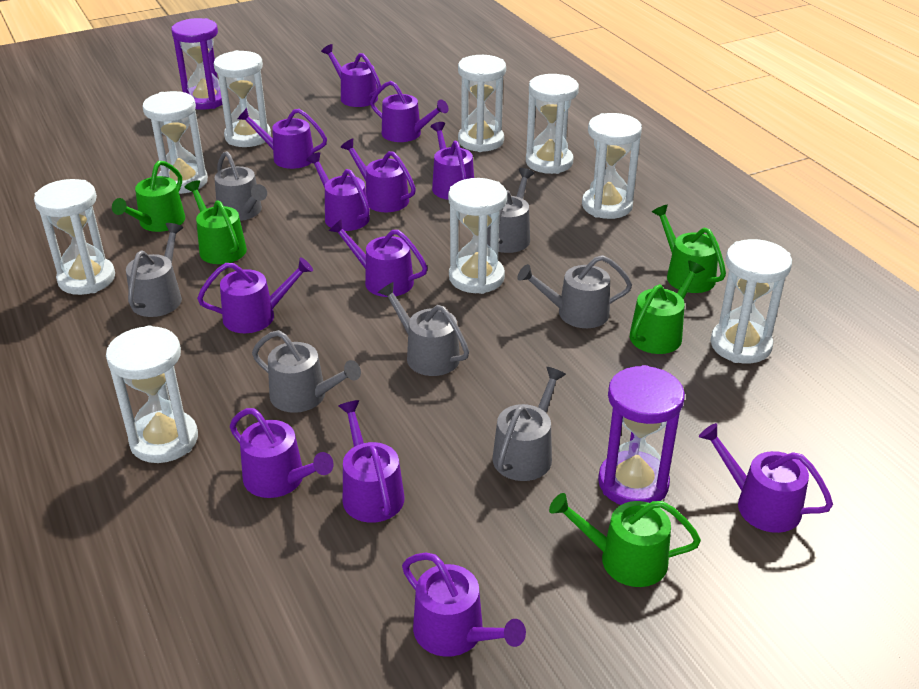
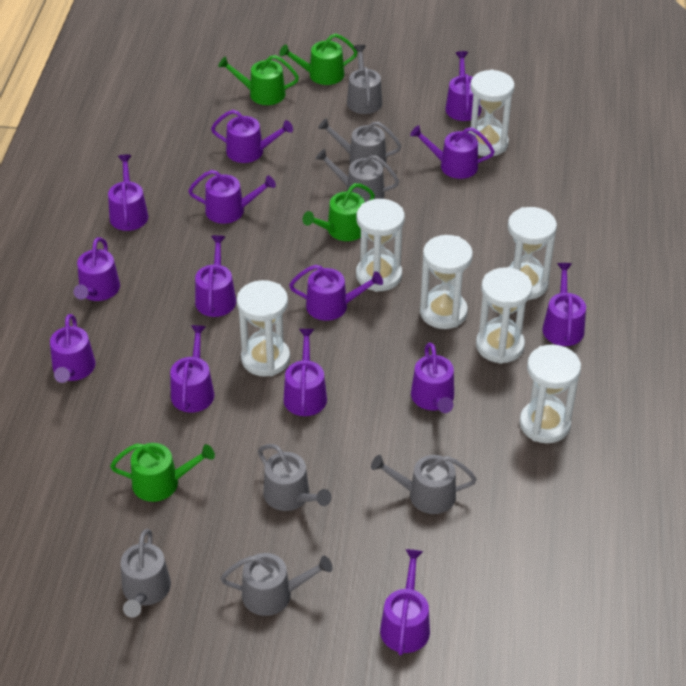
green watering can: [112,161,185,232] [184,180,247,264] [549,493,701,587] [630,261,705,354] [652,205,726,293] = 5 -> [110,443,215,502] [218,55,299,105] [279,33,357,85] [303,183,375,241] = 4
purple hourglass: [171,18,222,110] [598,365,685,505] = 2 -> none = 0
purple watering can: [197,257,313,333] [230,408,333,498] [238,108,327,169] [306,152,370,231] [321,44,381,107] [329,219,427,297] [339,400,404,523] [340,138,416,212] [370,81,449,142] [402,553,526,657] [431,122,474,200] [699,423,833,533] = 12 -> [50,314,95,383] [74,237,120,301] [108,154,148,231] [170,325,214,413] [188,170,276,224] [195,235,236,317] [211,110,293,163] [284,329,327,416] [289,265,383,321] [380,549,430,655] [410,125,495,179] [411,343,454,413] [446,51,481,121] [543,263,586,346] = 14
white hourglass: [34,179,115,295] [106,325,198,463] [142,91,208,194] [214,50,271,147] [448,178,507,294] [458,55,506,152] [526,74,579,174] [582,113,642,219] [711,239,792,364] = 9 -> [237,280,290,376] [356,199,405,292] [420,235,473,329] [469,69,515,156] [476,267,532,364] [508,207,557,300] [519,344,581,443] = 7

